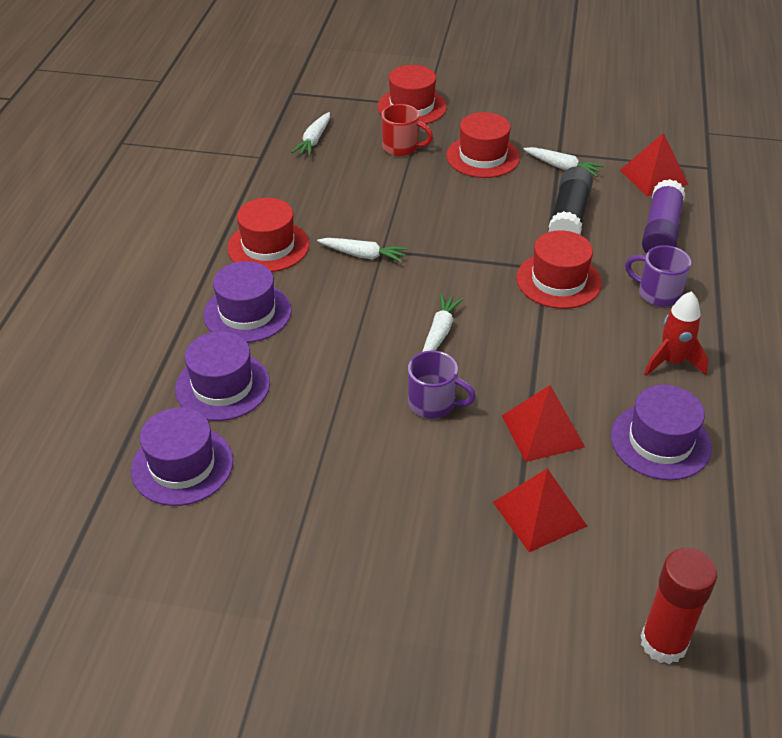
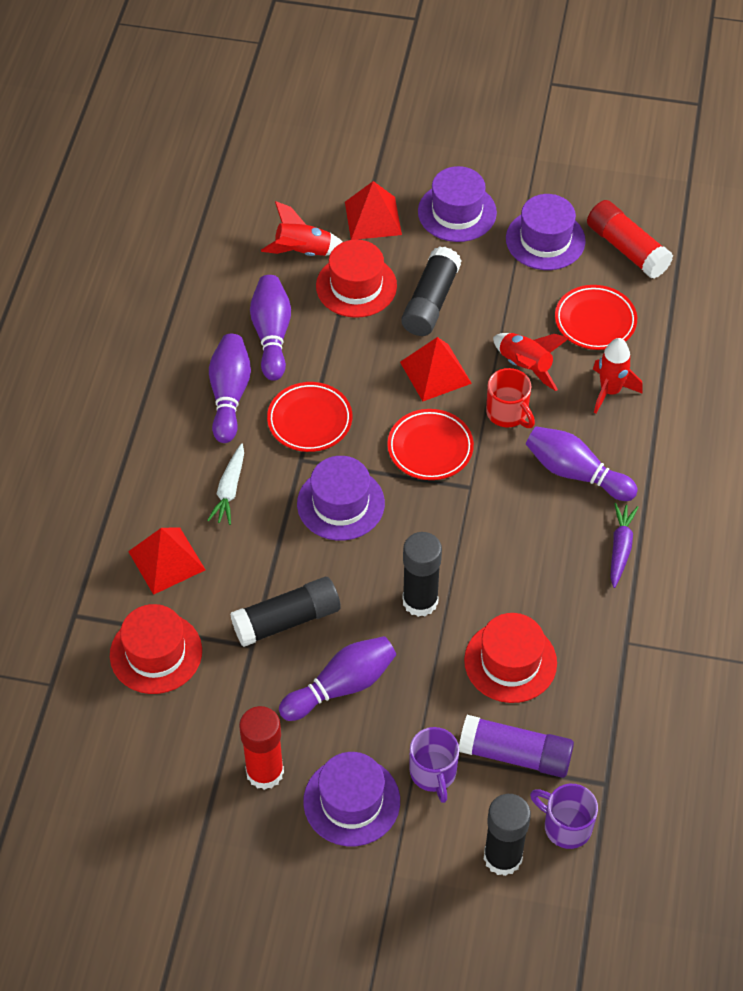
black glue stick: [548,166,593,235] = 1 -> [230,577,340,647] [401,246,462,336] [402,532,442,617] [484,794,531,876] = 4
purple bowling pin: none = 0 -> [209,334,251,443] [250,275,291,381] [279,636,396,721] [526,426,638,501] = 4
purple carrot: none = 0 -> [610,503,639,588] = 1
red glue stick: [641,548,717,664] = 1 -> [239,706,284,790] [587,200,673,279] = 2
red hat: [227,198,309,272] [377,65,447,124] [446,112,520,178] [516,230,602,309] = 4 -> [110,604,202,694] [316,240,397,318] [464,613,557,703] = 3
red plate: none = 0 -> [267,382,352,452] [387,409,474,480] [555,285,637,350] = 3
red rocket: [644,291,708,376] = 1 -> [261,201,343,256] [493,333,569,391] [593,338,643,414] = 3
white carrot: [291,112,330,157] [317,238,408,263] [422,293,464,352] [523,147,604,177] = 4 -> [207,443,244,525] = 1

